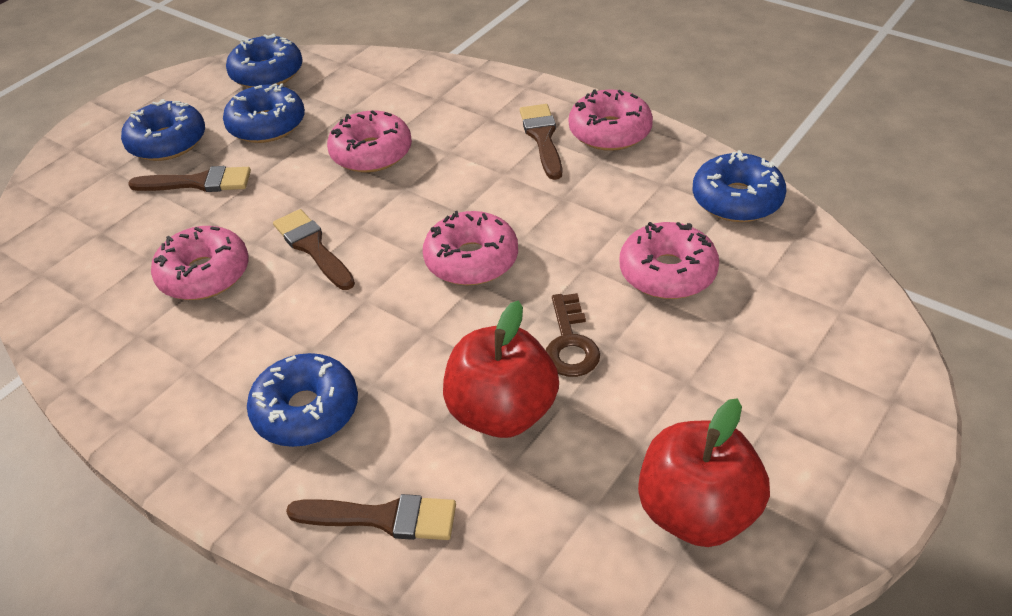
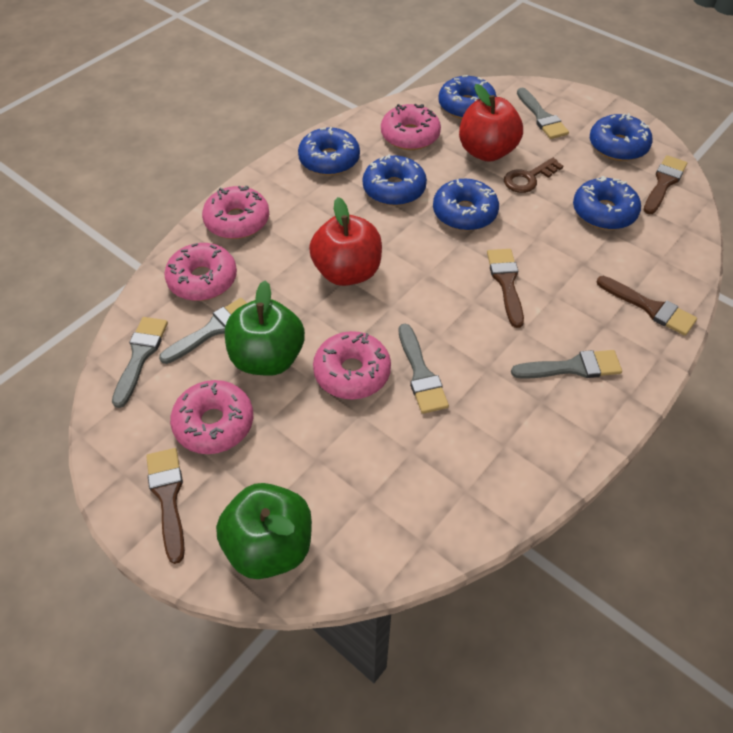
blue donut: [121,99,205,161] [223,83,305,143] [226,33,303,88] [247,353,358,447] [692,150,786,222] = 5 -> [298,127,360,175] [363,154,427,206] [433,179,499,231] [438,75,497,119] [573,176,641,230] [590,113,653,161] = 6
green apple: none = 0 -> [216,483,312,579] [225,281,305,376] = 2
grey brush: none = 0 -> [112,317,168,408] [159,298,247,364] [399,324,449,414] [511,350,622,379] [517,88,569,139] = 5

